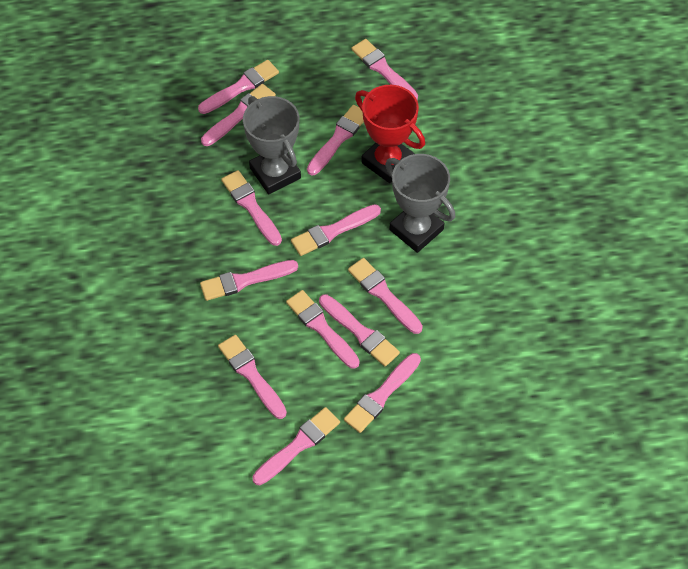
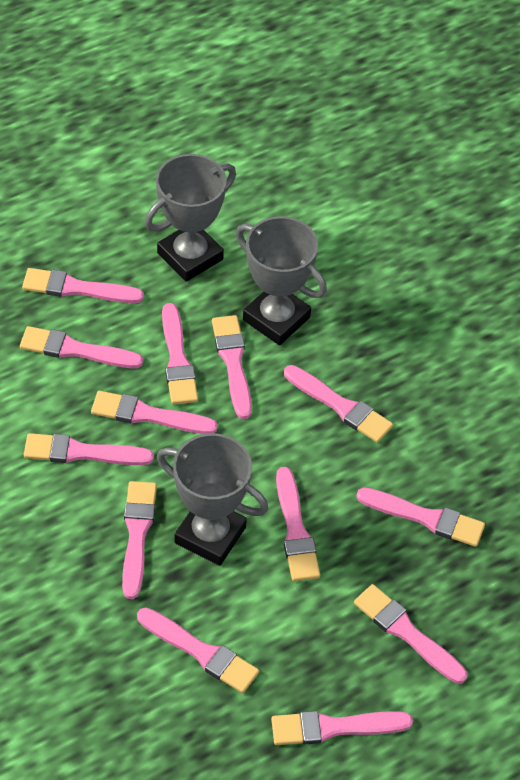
grey trophy: [243,96,301,194] [385,154,455,253] = 2 -> [145,154,236,282] [157,433,269,566] [236,216,327,345] = 3
red trophy: [355,85,425,183] = 1 -> none = 0

